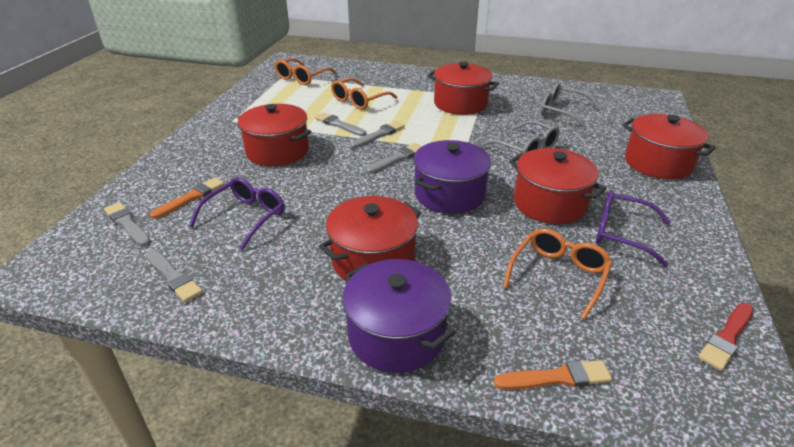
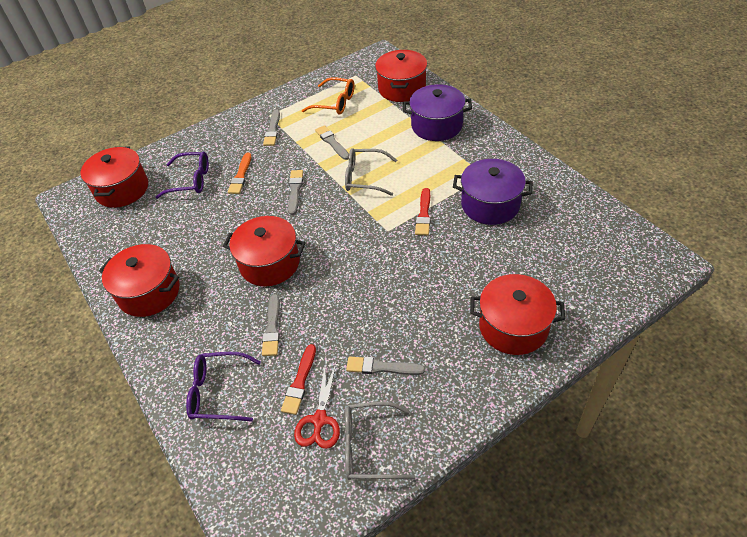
orange brush: [150,177,225,219] [494,360,612,390] = 2 -> [228,153,252,194] = 1
orange glasses: [274,58,337,85] [331,78,397,110] [503,228,612,320] = 3 -> [302,77,355,115] = 1
red brush: [698,303,753,371] = 1 -> [281,344,316,415] [415,188,431,236] = 2
red scissors: none = 0 -> [294,364,340,449] = 1

